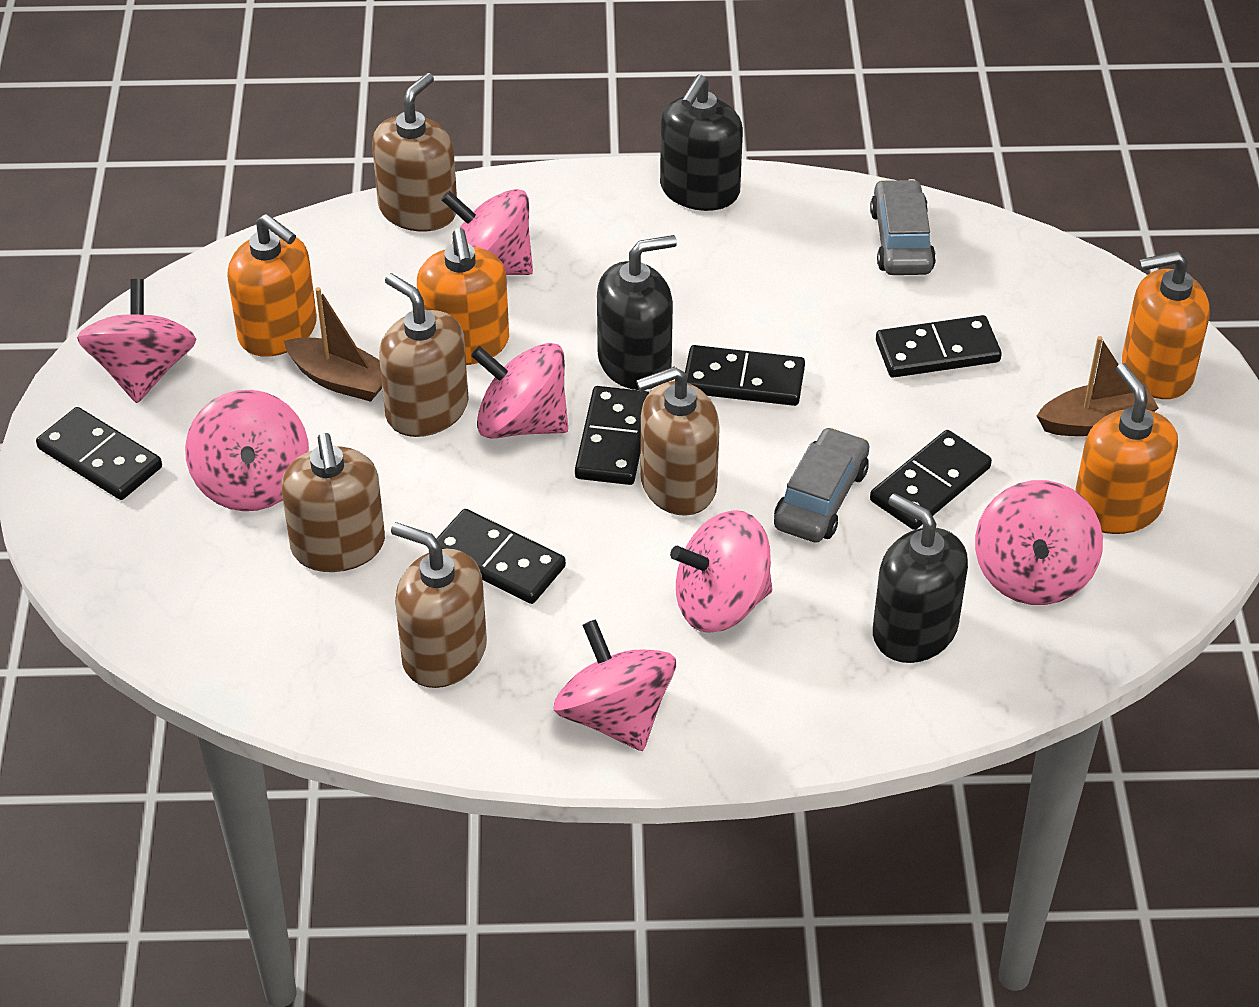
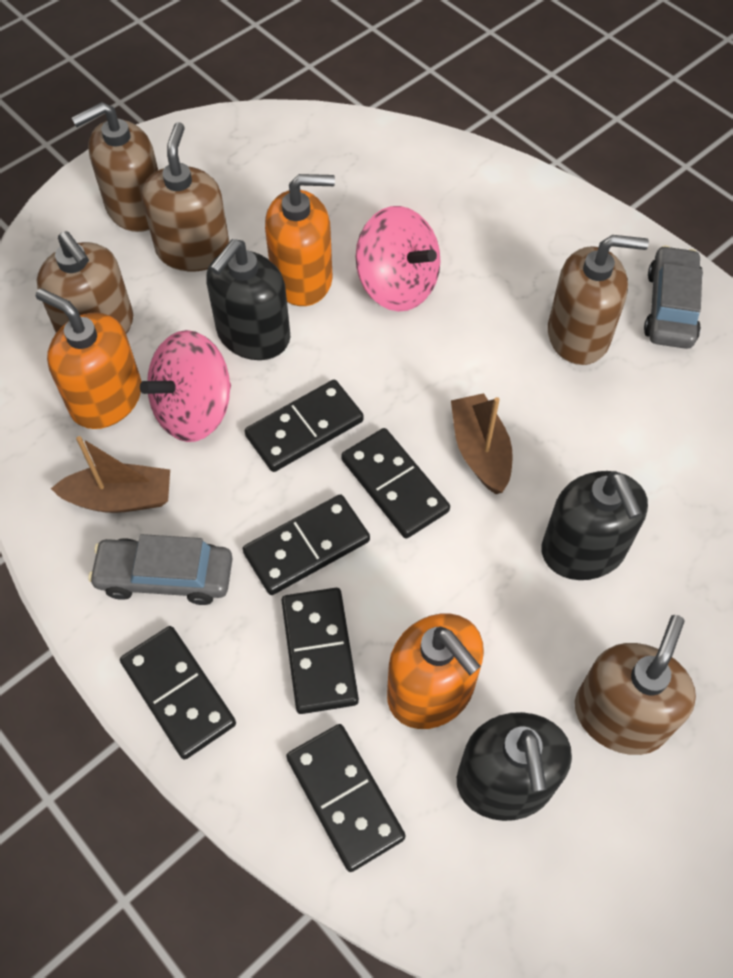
orange soap dispenser: [227,214,317,357] [417,228,509,365] [1075,363,1178,534] [1122,251,1210,399] = 4 -> [36,288,142,429] [265,174,335,306] [387,614,484,729] = 3
pink spinning top: [77,279,197,403] [185,390,309,511] [441,189,533,275] [471,343,568,439] [553,619,676,751] [670,510,772,633] [975,480,1103,605] = 7 -> [140,330,231,442] [355,206,441,312] = 2

